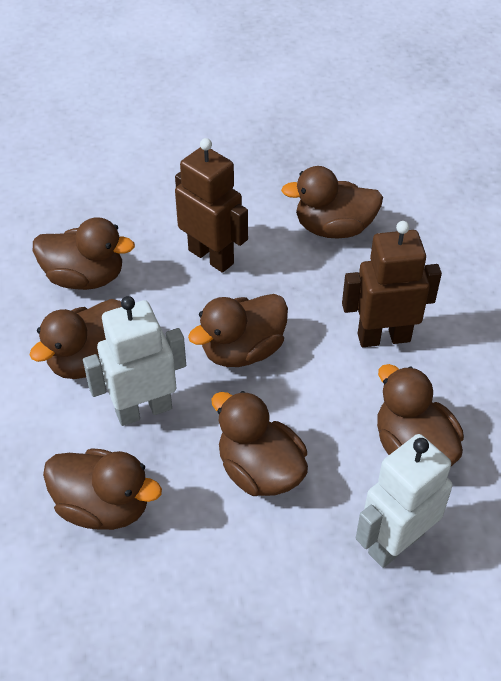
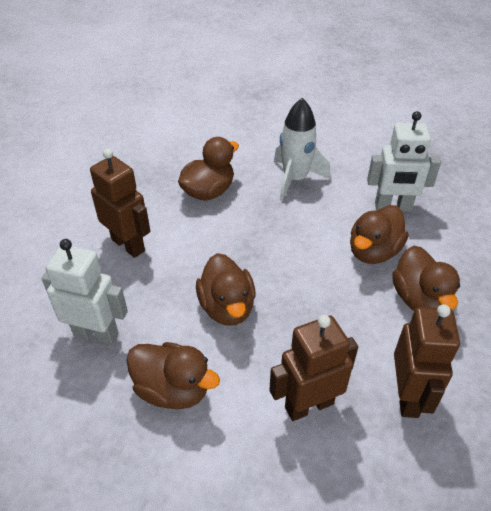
brown duck: [30,299,122,379] [33,217,135,290] [43,448,162,530] [188,294,288,367] [211,391,308,496] [281,166,383,239] [377,364,464,466] = 7 -> [127,342,220,409] [178,137,239,201] [196,253,256,326] [350,205,408,264] [392,246,460,311] = 5
brown robot: [175,138,248,273] [342,221,442,347] = 2 -> [90,148,150,258] [269,315,358,421] [394,304,460,418] = 3
white rocket: none = 0 -> [274,98,331,201] = 1

